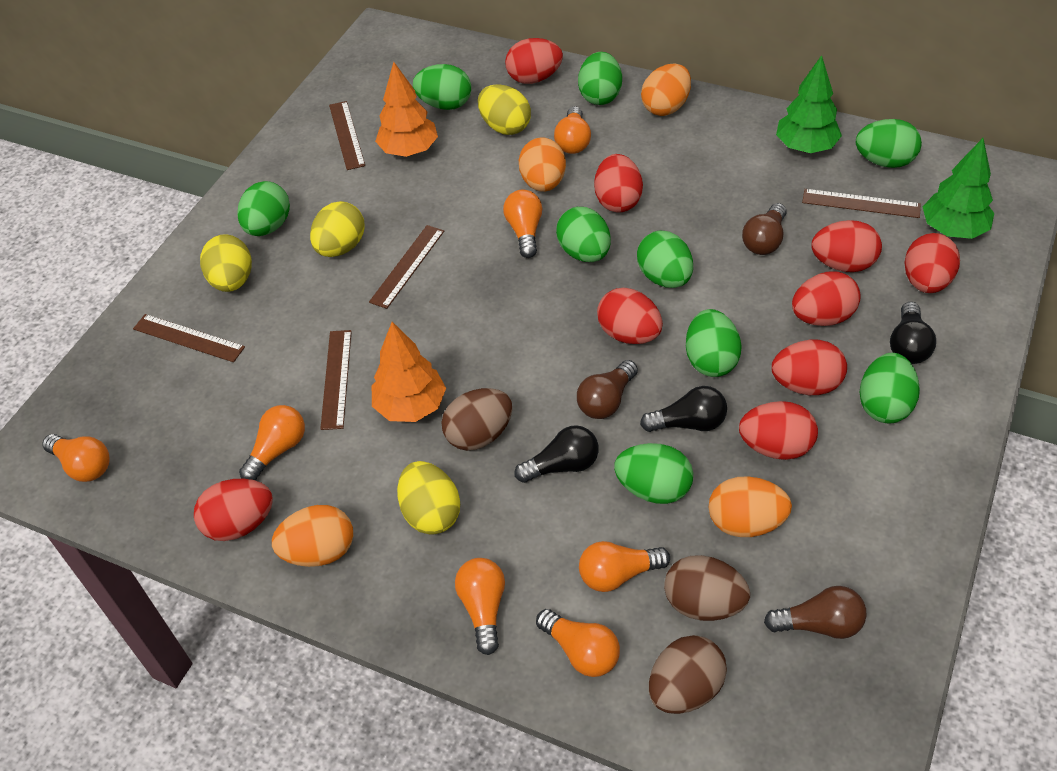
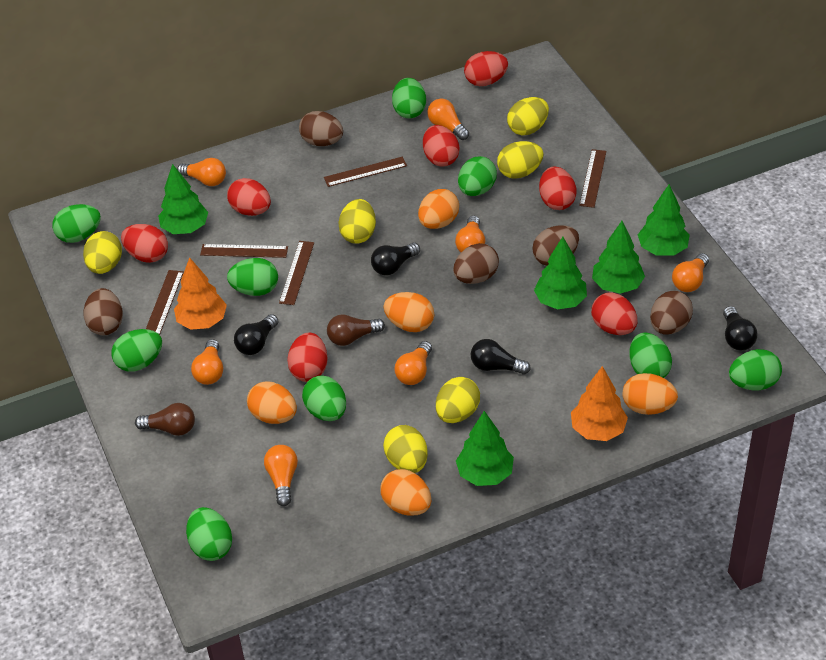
black light bulb: [514,425,599,483] [640,386,727,432] [890,302,936,364] = 3 -> [234,314,279,355] [371,243,420,275] [471,339,531,375] [723,306,757,350] = 4
brown egg: [441,388,512,451] [649,635,727,714] [664,555,750,621] = 3 -> [83,288,123,335] [299,111,343,146] [453,243,499,284] [532,225,579,266] [650,291,693,335] = 5
brown light bulb: [577,360,638,419] [742,203,786,255] [764,586,867,639] = 3 -> [135,403,195,436] [327,314,385,346] = 2
green tree: [776,55,842,153] [923,138,994,239] = 2 -> [158,164,208,234] [456,411,514,486] [534,237,587,310] [592,221,645,294] [638,184,690,256] = 5
orange egg: [272,505,353,567] [519,137,566,192] [641,64,691,116] [709,476,792,537] = 4 -> [247,381,297,424] [380,469,431,516] [383,292,434,332] [418,189,459,229] [623,373,678,415] = 5
red egg: [194,479,273,541] [505,38,563,84] [594,154,643,213] [597,288,663,344] [739,401,818,460] [771,340,847,395] [792,272,861,326] [811,220,882,272] [904,233,960,293] = 9 -> [121,224,168,263] [227,178,271,216] [287,333,328,382] [423,125,459,166] [464,51,508,86] [539,166,577,210] [591,293,637,335] = 7
yellow egg: [200,234,252,292] [310,201,365,257] [397,461,460,535] [478,84,531,135] = 4 -> [83,231,122,274] [338,199,376,244] [383,425,428,473] [436,377,480,423] [497,141,544,179] [507,97,549,135] = 6

